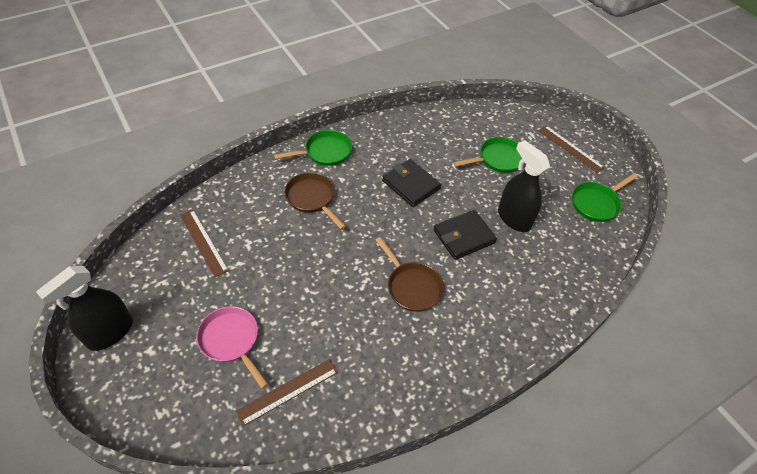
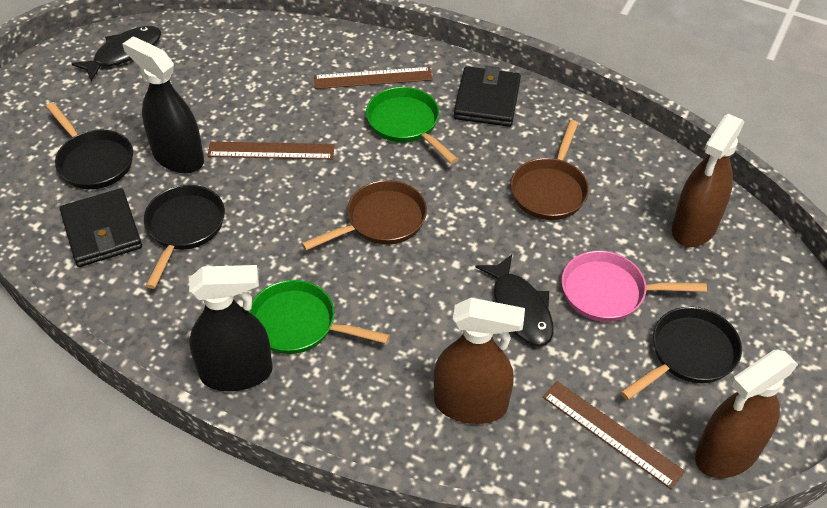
black fish: none = 0 -> [71,26,161,81] [476,254,553,346] = 2
black pan: none = 0 -> [46,102,133,189] [144,185,225,289] [621,307,742,400] = 3
brown spray bottle: none = 0 -> [434,298,525,424] [672,114,744,247] [695,350,798,478] = 3
green pan: [274,130,352,166] [454,137,522,173] [572,173,638,222] = 3 -> [248,280,390,354] [366,87,458,164] = 2

